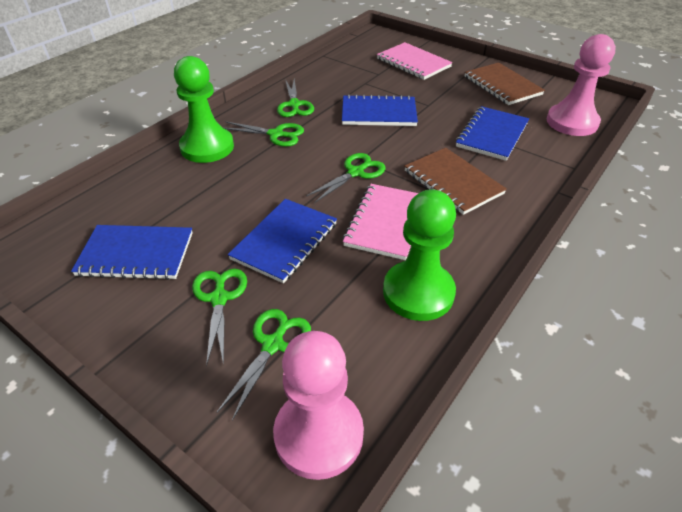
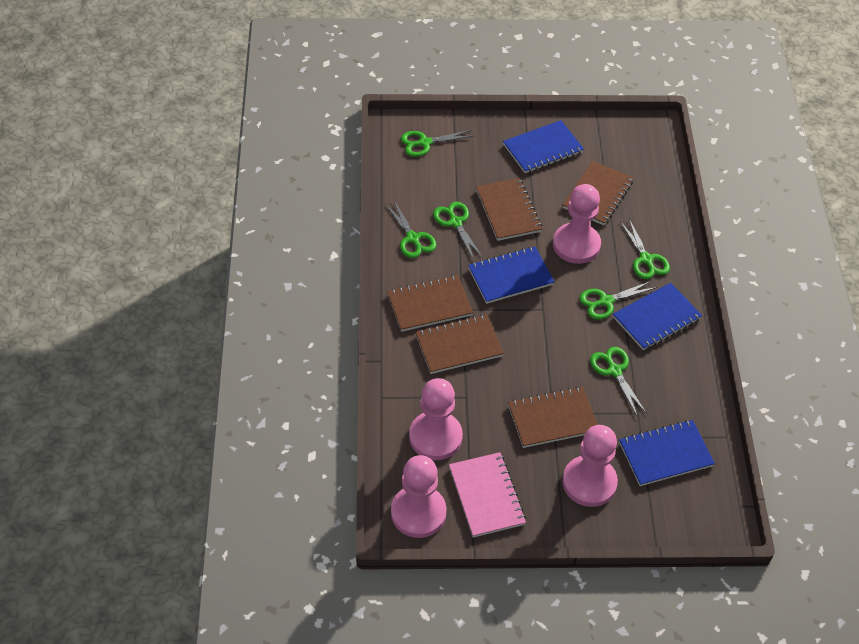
brown notebook: [405,148,507,215] [465,63,545,105] = 2 -> [387,275,473,332] [415,314,504,374] [476,178,542,241] [508,386,598,448] [563,161,633,225] = 5
green pawn: [174,56,234,163] [383,190,456,321] = 2 -> none = 0
green scissors: [192,269,247,366] [216,309,311,421] [224,121,304,147] [277,79,314,117] [306,153,386,203] = 5 -> [385,200,436,258] [401,130,473,157] [433,202,483,260] [579,281,657,320] [590,347,647,417] [620,219,670,279] = 6
pink notebook: [343,184,419,260] [377,42,453,80] = 2 -> [449,452,526,538] = 1
pink pawn: [273,331,364,480] [546,34,616,136] = 2 -> [391,455,447,538] [409,378,463,460] [553,184,601,264] [562,425,618,507] = 4

